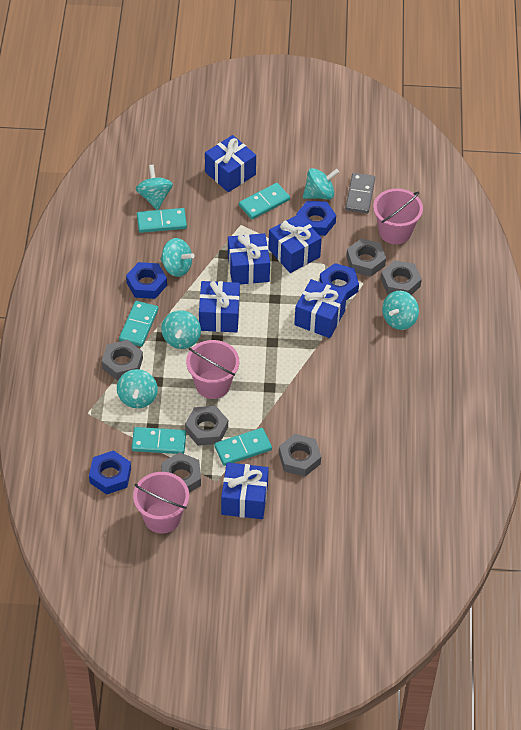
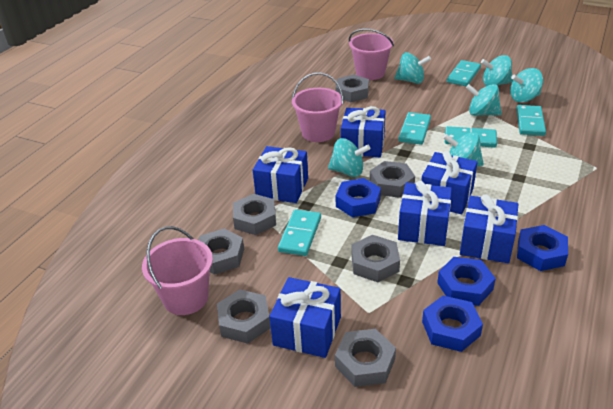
grey domino: [345,173,375,213] = 1 -> none = 0
grey nut: [102,340,143,380] [161,452,201,493] [185,406,228,446] [279,434,321,477] [346,238,386,277] [381,260,422,295] = 6 -> [198,229,244,275] [217,289,271,344] [233,194,276,235] [335,75,369,102] [335,329,396,387] [351,235,400,282] [370,161,415,198] = 7

